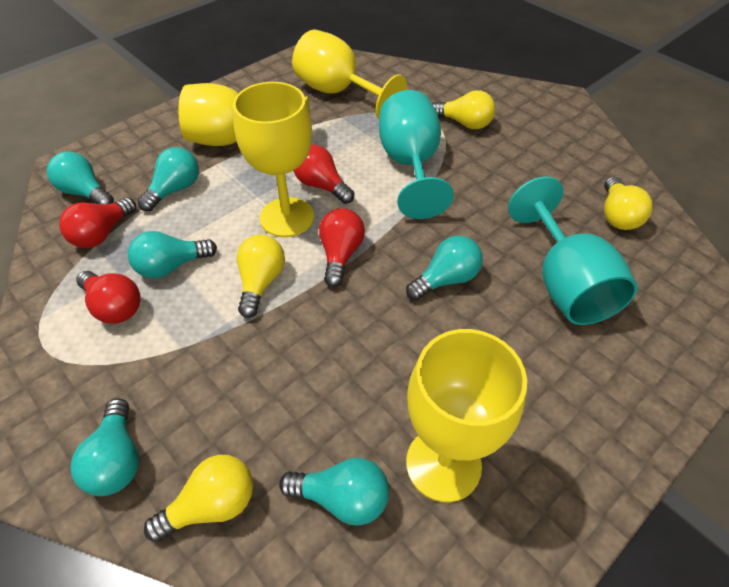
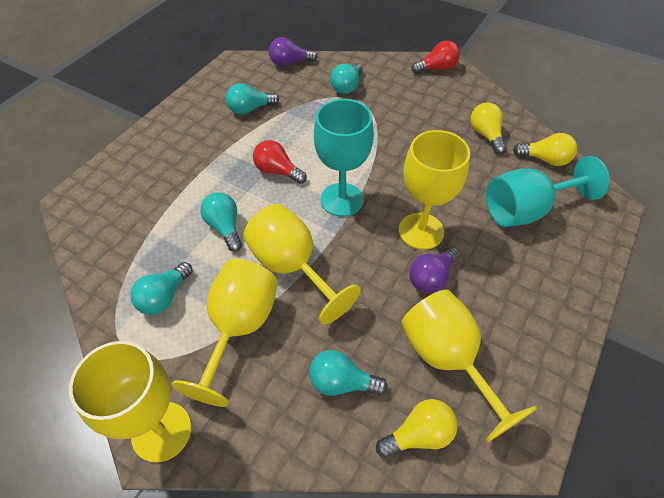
purple light bulb: none = 0 -> [269,37,318,67] [409,247,460,293] = 2
red light bulb: [59,197,136,248] [76,271,141,324] [294,145,355,204] [319,208,365,287] = 4 -> [253,140,307,184] [411,41,460,74] = 2
turquoise light bulb: [47,152,114,205] [71,399,139,496] [128,231,217,278] [138,147,199,211] [279,457,389,526] [406,236,483,300] = 6 -> [130,262,193,315] [200,192,242,252] [226,83,279,115] [309,350,388,396] [330,63,362,94] = 5
yellow goblet: [179,83,310,146] [233,82,314,237] [292,29,407,119] [406,329,527,502] = 4 -> [69,341,191,463] [172,259,278,407] [243,204,361,325] [399,130,470,250] [401,289,538,443] = 5
yellow light bulb: [144,455,253,542] [237,234,285,318] [433,90,495,129] [604,177,653,230] = 4 -> [376,399,458,458] [471,103,507,154] [513,133,577,166] = 3

